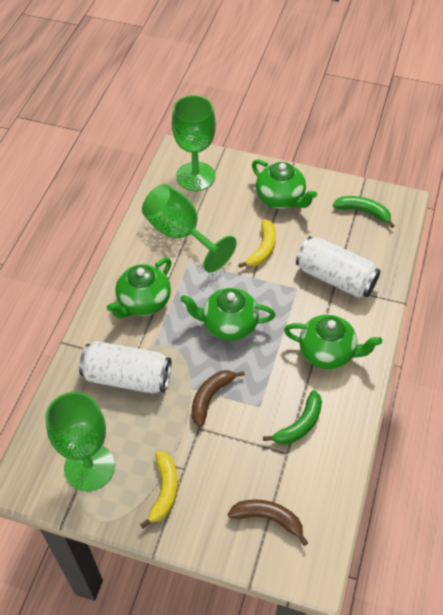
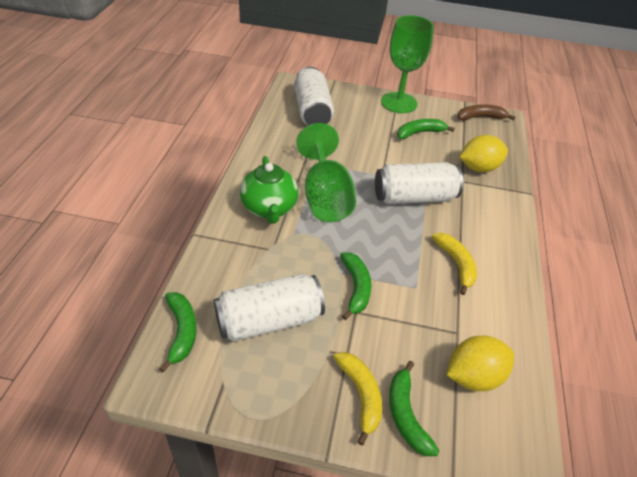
brown banana: [191,370,245,427] [228,499,308,546] = 2 -> [457,104,515,121] = 1
green banana: [263,390,322,444] [333,196,394,228] = 2 -> [159,292,197,372] [340,252,372,320] [389,361,439,456] [397,119,455,139] = 4
green goblet: [45,392,115,491] [142,184,237,273] [172,95,216,191] = 3 -> [296,123,356,222] [381,15,434,113] = 2
green teapot: [107,258,171,318] [180,288,275,341] [252,159,317,209] [284,314,382,369] = 4 -> [240,156,298,224] = 1
white can: [79,341,171,394] [296,236,381,298] = 2 -> [214,274,325,342] [294,67,334,126] [375,162,463,204] = 3
yellow lemon: none = 0 -> [447,335,514,391] [460,135,508,172] = 2

